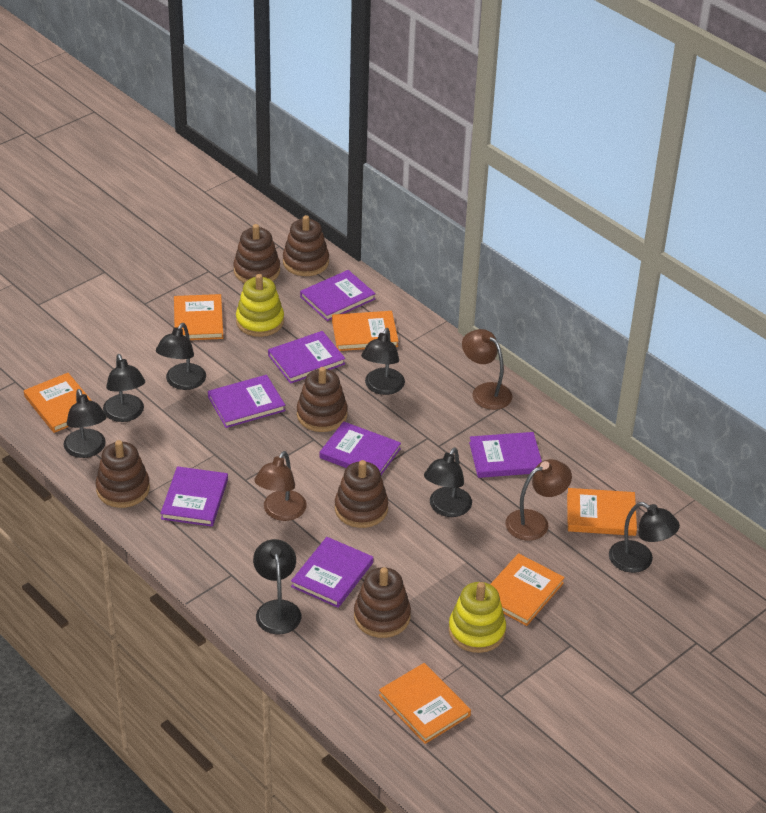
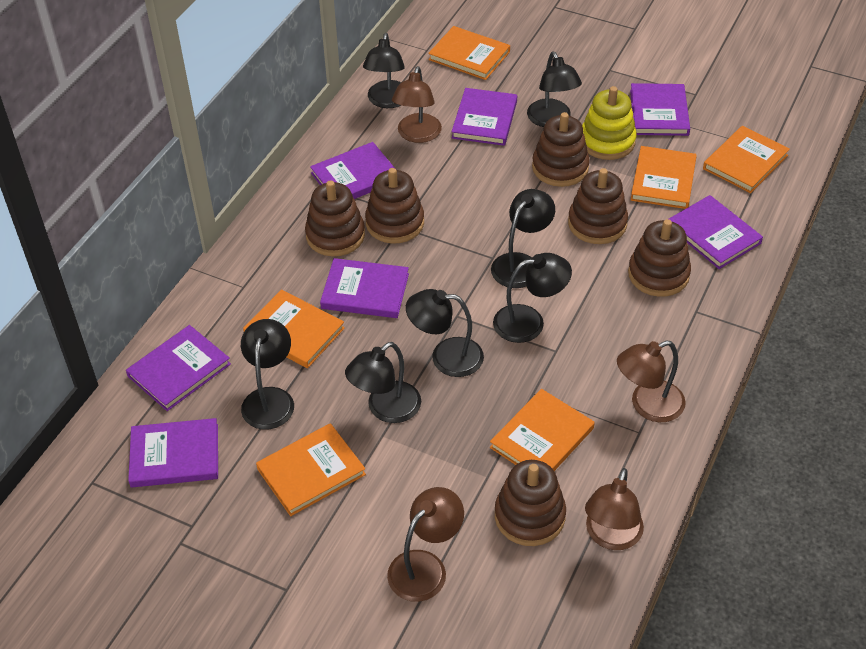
brown lamp: [254,451,307,521] [462,329,513,410] [505,459,572,541] = 3 -> [387,487,464,602] [392,66,442,143] [585,468,644,550] [617,341,686,422] = 4
yellow stacking toy: [236,274,284,337] [448,582,506,653] = 2 -> [582,86,637,160] = 1

